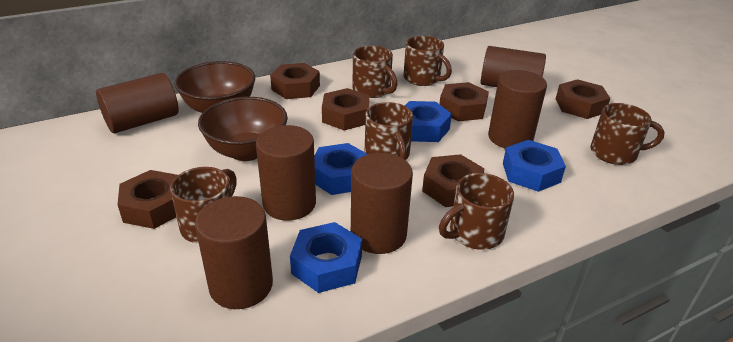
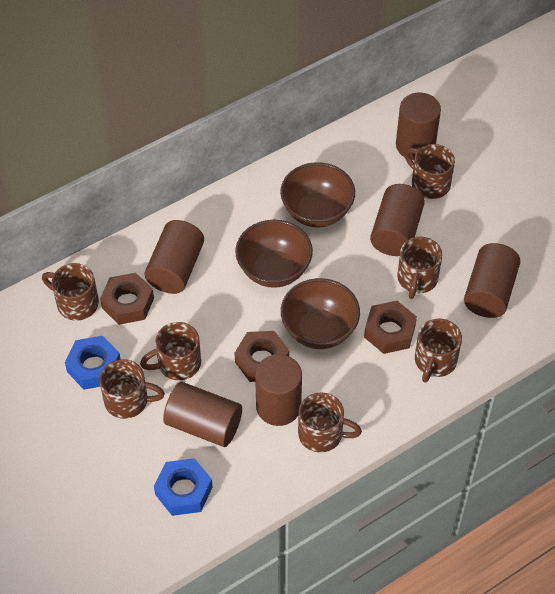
blue nut: [290,222,362,293] [314,143,368,195] [405,101,452,142] [503,140,566,192] = 4 -> [65,336,121,390] [154,458,213,516] = 2
brown bowl: [175,61,255,113] [198,97,288,161] = 2 -> [235,220,313,288] [280,162,355,227] [281,278,360,349] = 3
brown mug: [170,167,237,243] [352,45,398,98] [365,102,413,160] [403,36,452,86] [439,173,514,250] [590,103,665,165] = 6 -> [42,263,99,321] [99,359,165,419] [140,322,201,380] [298,392,362,453] [397,237,442,299] [404,144,455,199] [415,319,462,383] = 7
brown nut: [118,170,178,229] [270,63,320,99] [322,88,369,131] [422,154,485,207] [439,82,489,121] [556,79,610,119] = 6 -> [100,273,154,325] [235,331,289,382] [364,301,417,354] = 3

